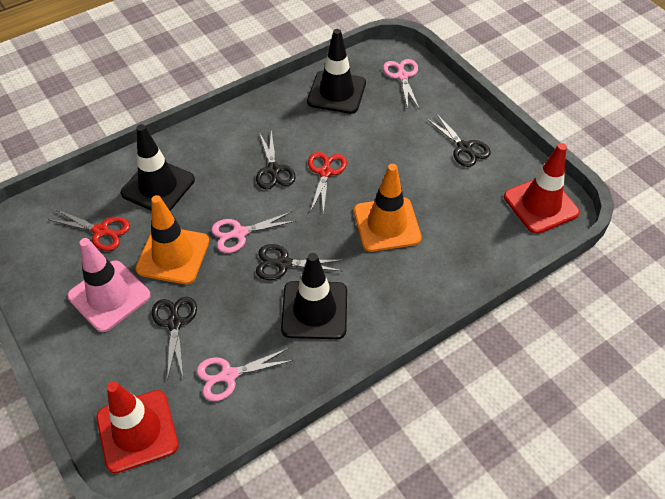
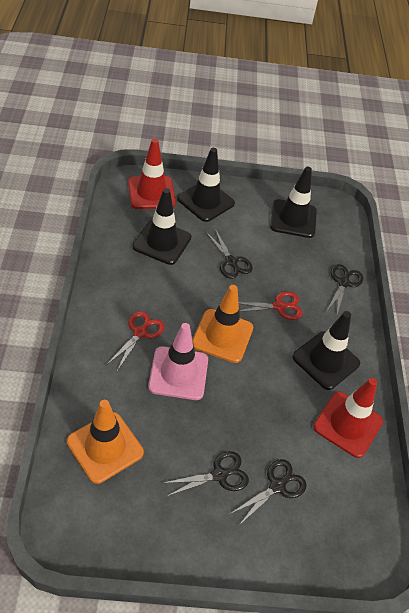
black traffic cone: [121,124,195,211] [281,253,347,339] [307,29,366,114] = 3 -> [132,188,191,265] [177,148,235,222] [270,167,317,238] [292,311,360,390] = 4
pink scissors: [197,348,294,401] [211,212,296,253] [383,59,419,109] = 3 -> none = 0

